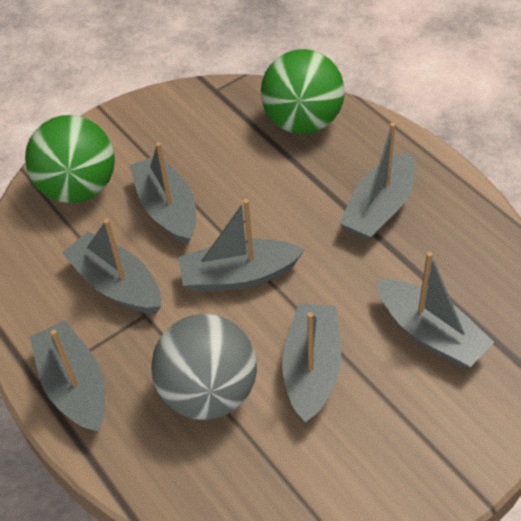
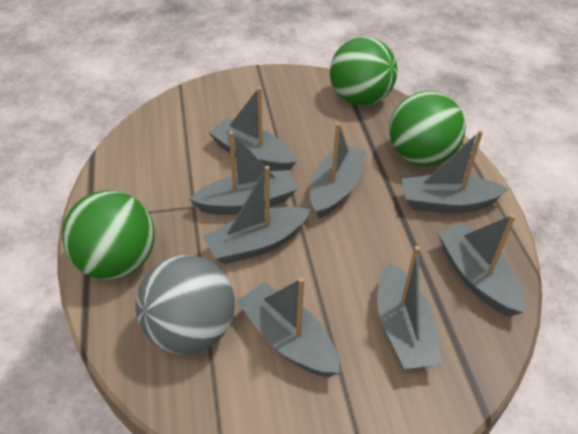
green ball: [25,115,115,203] [261,49,345,134] = 2 -> [62,190,155,279] [330,37,397,106] [389,91,466,166] = 3
grey boat: [30,320,105,433] [62,219,161,314] [130,142,196,245] [178,199,305,292] [282,303,341,423] [340,123,415,241] [376,252,494,368] = 7 -> [189,131,297,215] [203,166,310,264] [208,87,296,171] [237,277,340,377] [310,122,366,219] [377,246,442,370] [402,130,508,213] [437,214,525,317] = 8

